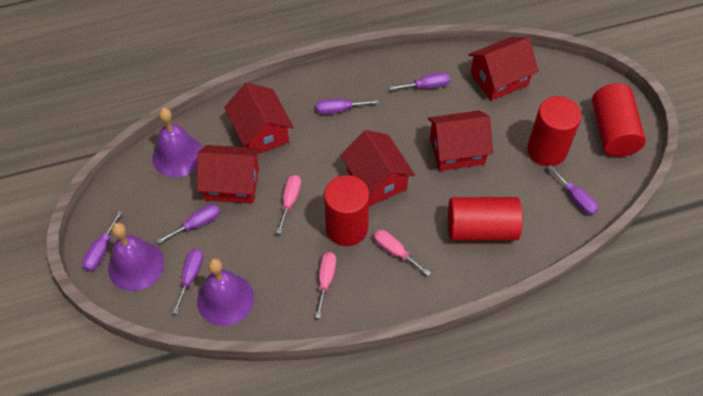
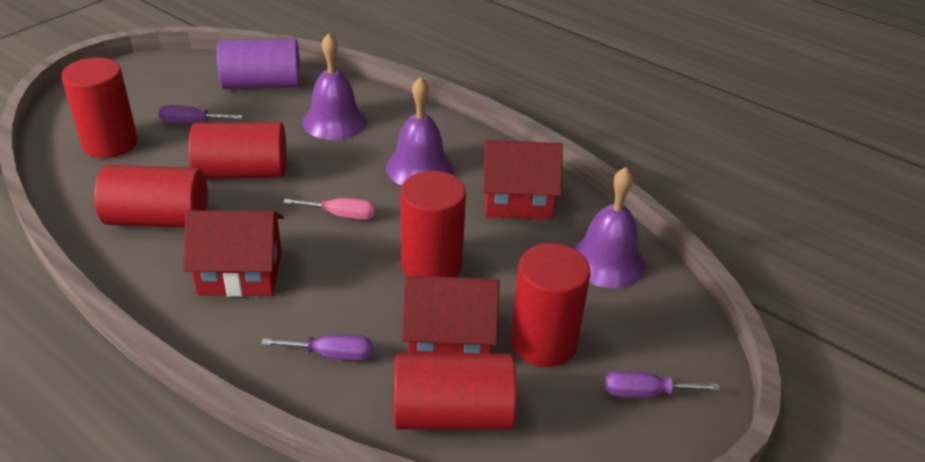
pink screwdriver: [276,175,301,234] [315,252,336,319] [374,230,431,276] = 3 -> [283,198,376,220] = 1
purple cylinder: none = 0 -> [217,38,300,89] = 1
purple screwdriver: [82,211,122,271] [157,204,220,244] [172,249,203,314] [316,99,379,114] [389,72,450,90] [547,165,598,215] = 6 -> [158,105,243,123] [261,334,373,361] [605,371,720,398] = 3
red cylinder: [324,175,369,246] [448,197,523,241] [527,96,582,166] [592,83,646,157] = 4 -> [61,57,138,158] [94,165,208,227] [188,122,287,179] [394,353,517,430] [400,171,466,277] [510,243,591,367] = 6
red house: [197,145,260,204] [224,82,293,154] [341,130,415,206] [428,110,493,171] [468,37,539,101] = 5 -> [183,210,284,297] [402,275,499,354] [483,140,563,220] = 3

